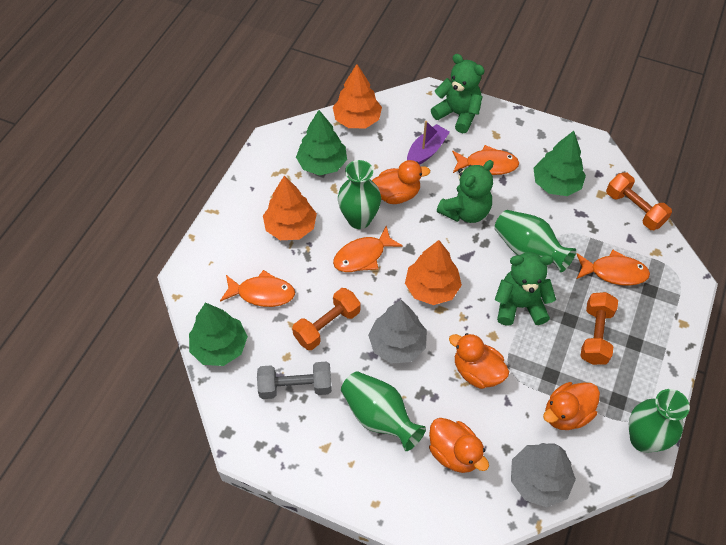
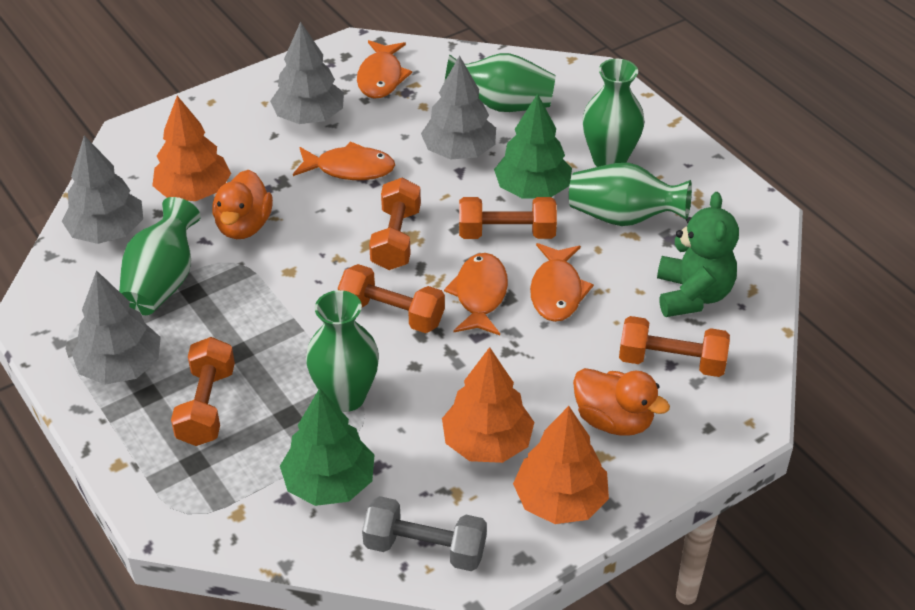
green teddy bear: [431,54,485,133] [437,160,493,223] [495,252,556,326] = 3 -> [657,192,739,317] = 1
green tree: [189,303,248,366] [296,110,347,176] [533,131,586,196] = 3 -> [280,388,374,506] [494,93,572,199] = 2
green vase: [338,160,381,229] [341,371,426,451] [494,210,576,272] [629,389,690,453] = 4 -> [119,197,201,315] [306,290,379,412] [444,53,556,112] [569,163,692,226] [582,59,645,167] = 5
grey tree: [368,300,427,364] [511,443,576,508] = 2 -> [62,136,143,244] [72,270,161,385] [270,21,344,124] [421,55,496,159] = 4
orange duck: [372,160,430,204] [429,418,489,473] [449,333,509,389] [543,382,600,430] = 4 -> [212,170,273,239] [573,368,670,436] = 2
orange dumbbell: [292,288,360,350] [580,292,618,365] [606,172,672,230] = 3 -> [171,337,235,446] [338,264,445,333] [369,178,421,270] [459,197,557,239] [619,316,730,377] = 5
purple boat: [407,121,450,165] = 1 -> none = 0

